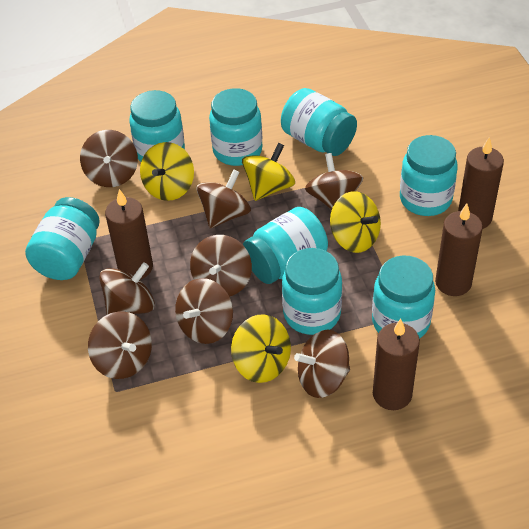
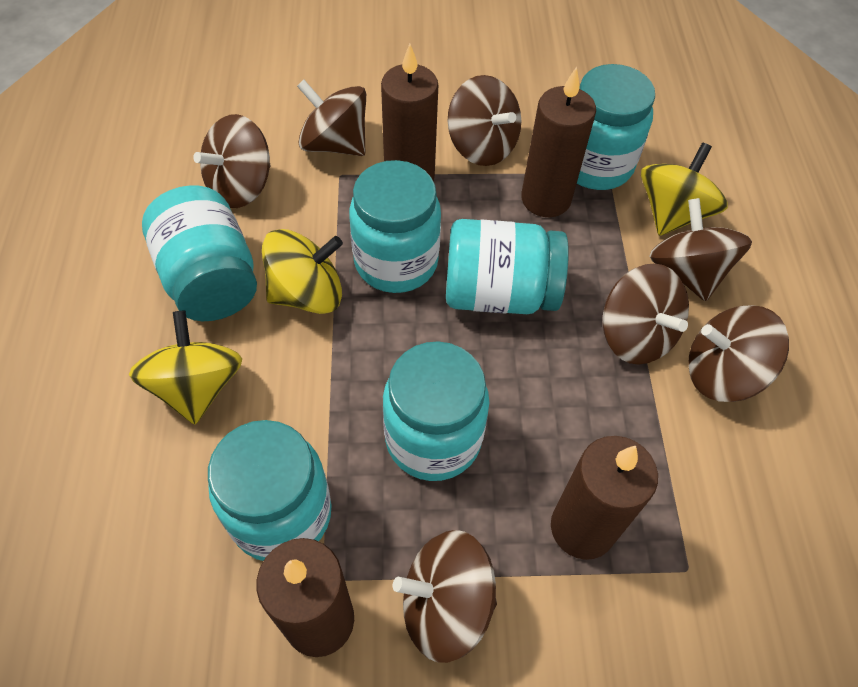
brown spinning top: [80,130,138,187] [88,312,152,379] [99,262,155,315] [175,278,233,344] [190,235,252,296] [196,169,251,229] [294,330,350,398] [305,153,363,210] = 8 -> [193,114,271,208] [297,80,366,156] [393,530,497,663] [448,75,521,166] [603,263,689,365] [649,198,752,301] [688,305,789,402] = 7
turquoise jar: [25,197,100,280] [129,90,185,162] [209,88,262,166] [243,207,328,284] [281,88,357,156] [282,248,342,335] [372,256,435,339] [400,135,458,216] = 8 -> [142,185,257,321] [208,420,332,561] [349,160,441,293] [383,341,489,481] [446,219,569,314] [577,64,655,190] = 6
yellow spinning top: [140,142,194,201] [231,315,291,383] [242,143,295,201] [330,191,381,253] = 4 -> [129,311,242,424] [262,229,343,314] [641,143,728,236] = 3

